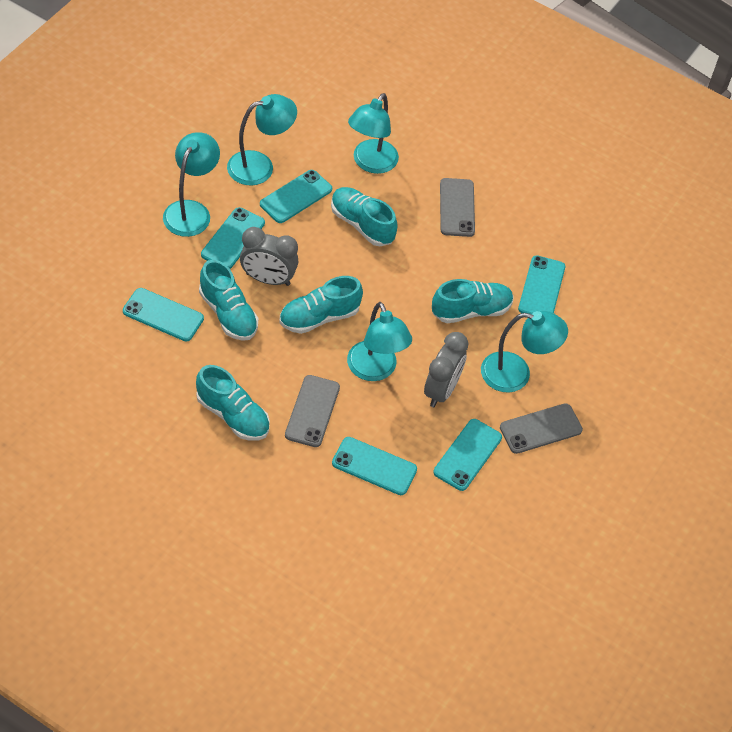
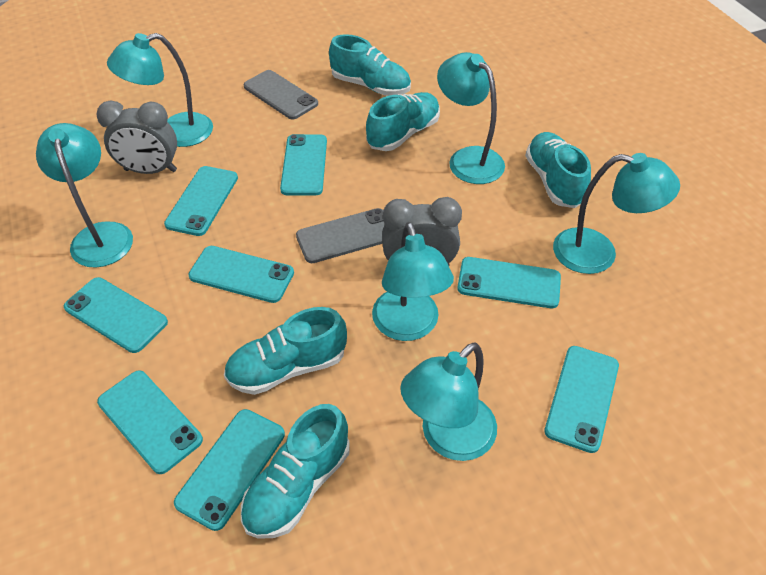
grey phone: [285,375,340,447] [440,178,475,237] [500,403,583,454] = 3 -> [244,70,318,120] [296,208,385,263] = 2
turquoise lamp: [163,132,220,237] [227,94,297,186] [347,302,412,381] [348,93,399,174] [481,311,568,392] = 5 -> [36,123,133,268] [107,33,213,147] [372,222,454,341] [400,342,497,461] [437,52,505,184] [553,153,680,274] = 6
turquoise phone: [123,288,204,341] [201,207,265,269] [260,170,332,223] [332,437,417,495] [433,419,502,491] [518,255,565,314] = 6 -> [64,277,168,353] [97,370,203,474] [164,166,238,236] [174,409,285,531] [189,246,294,303] [280,134,327,196] [457,257,561,308] [544,346,619,453] = 8

